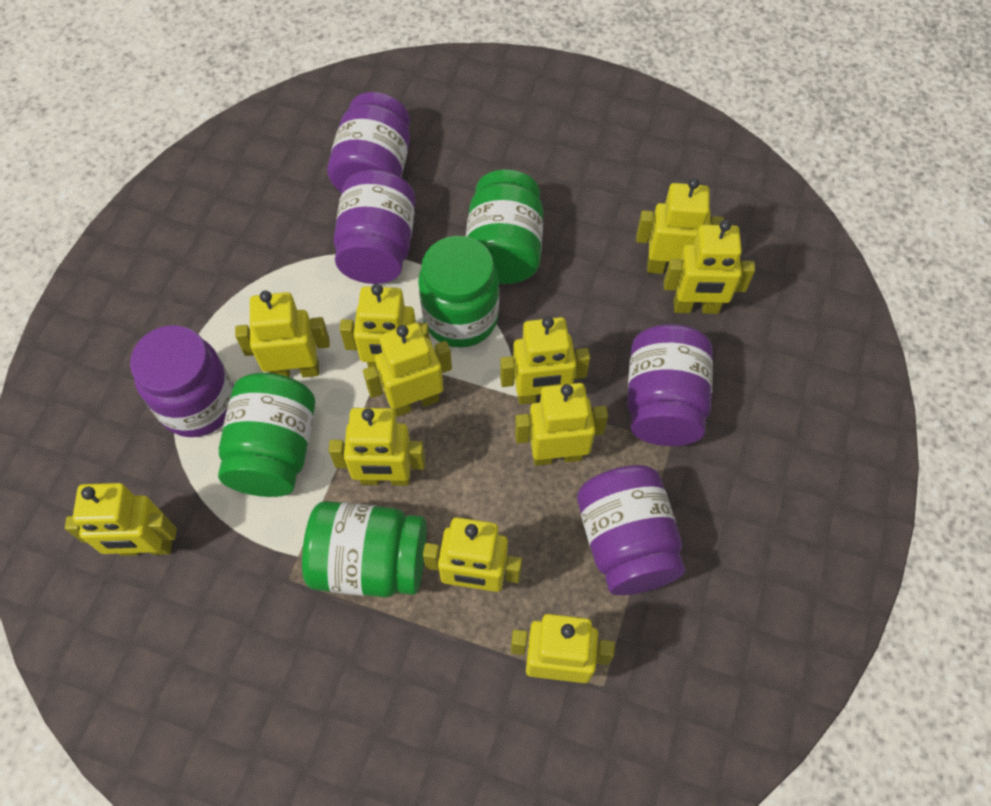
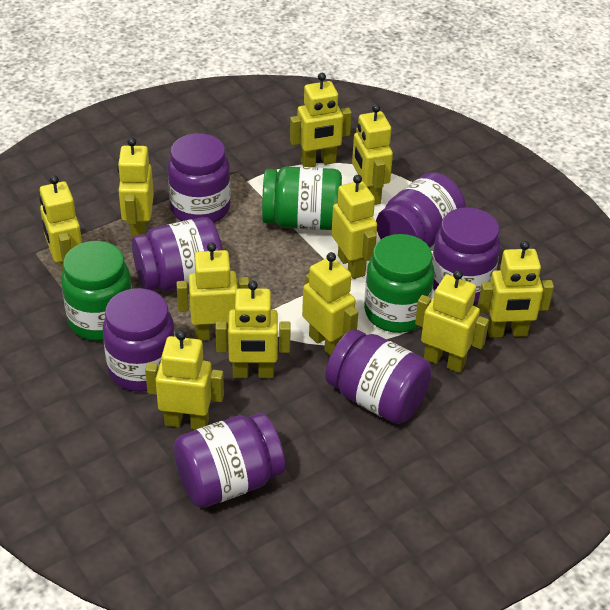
green jar: [218,373,315,497] [302,501,427,597] [418,236,499,348] [466,169,543,284] = 4 -> [61,241,132,341] [262,167,342,230] [364,234,434,333] = 3
purple jar: [130,325,234,437] [327,92,410,192] [334,169,415,284] [577,465,685,595] [627,324,713,446] = 5 -> [103,288,175,392] [132,217,223,291] [168,133,231,223] [174,413,285,508] [325,329,432,424] [376,172,466,248] [432,207,501,303] = 7

